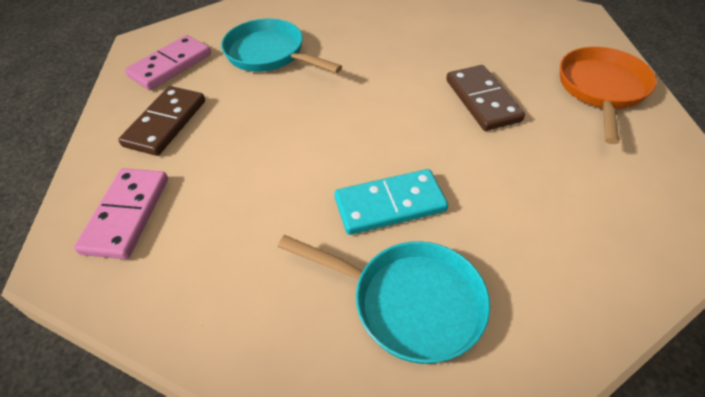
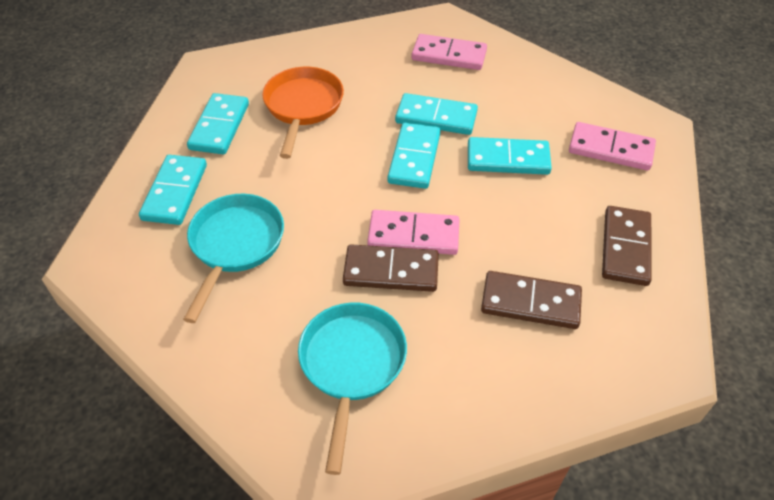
brown domino: [118,86,205,156] [446,65,525,131] = 2 -> [343,244,439,292] [481,271,582,329] [602,206,651,286] = 3
pink domino: [74,168,168,259] [125,35,211,90] = 2 -> [367,210,460,255] [412,34,487,70] [569,122,656,171] = 3
turquoise domino: [334,169,448,235] = 1 -> [139,155,207,225] [187,93,249,154] [387,123,441,189] [395,93,478,135] [468,137,552,175] = 5

